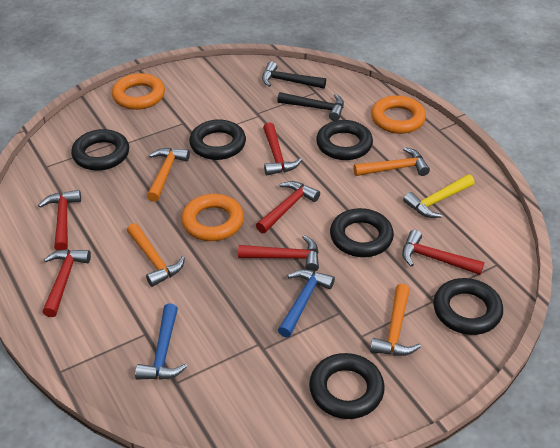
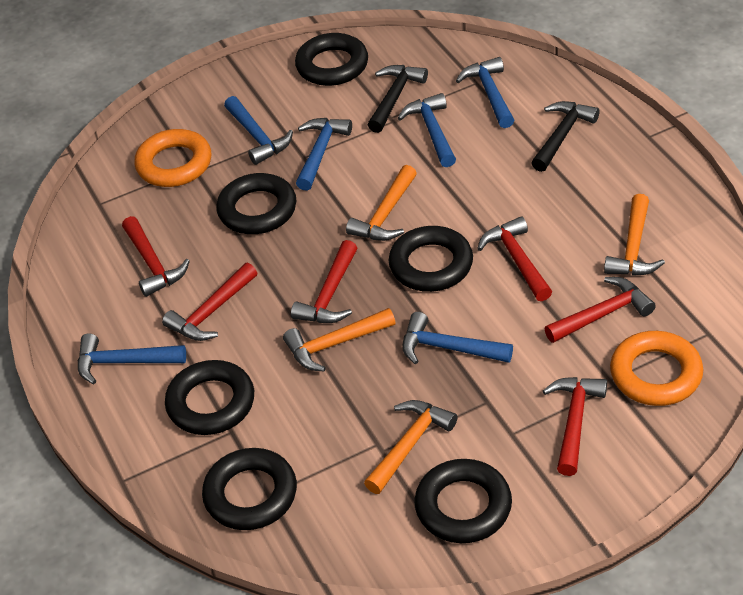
blue hammer: [135,303,187,380] [278,269,335,338] = 2 -> [78,333,186,384] [224,96,293,165] [296,118,352,191] [398,93,456,167] [402,312,513,364] [456,57,514,128] = 6
orange ring: [112,73,165,110] [181,194,244,241] [371,95,426,134] = 3 -> [134,129,211,187] [610,331,703,406] = 2
yellow hammer: [403,174,474,218] = 1 -> none = 0

